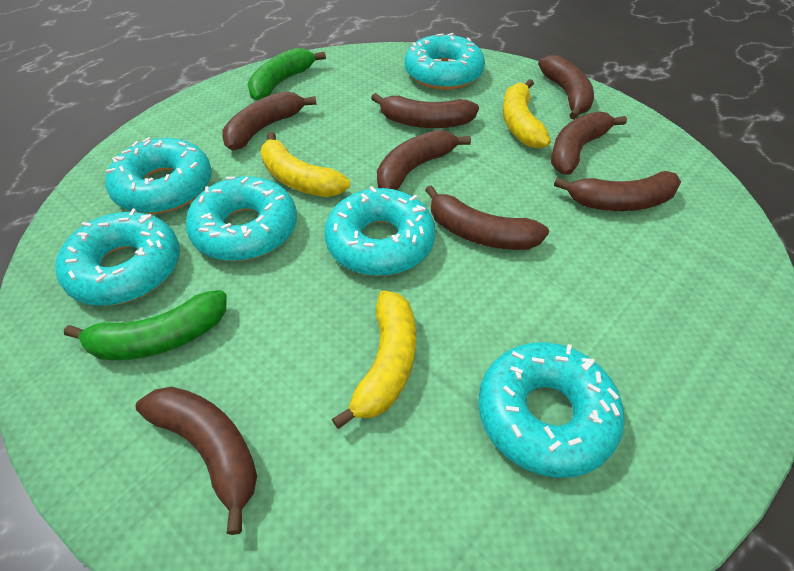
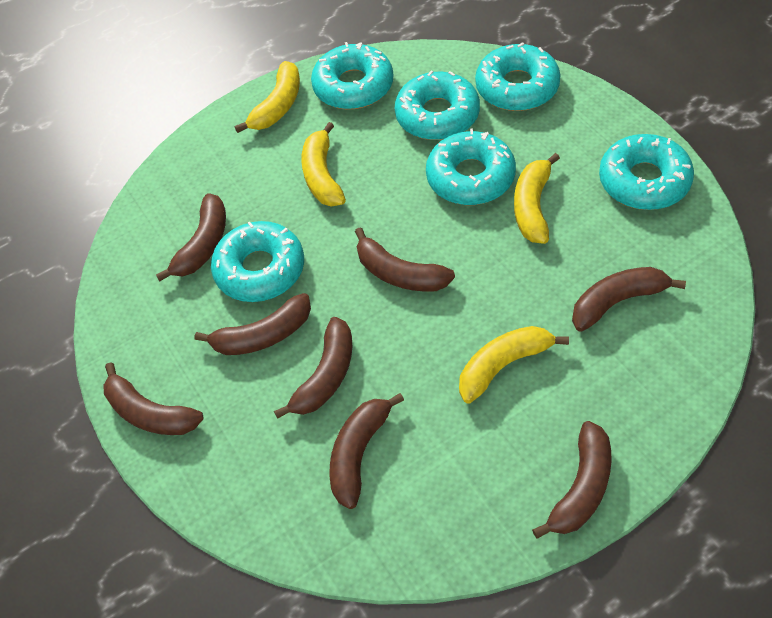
green banana: [64,290,227,360] [247,48,326,101] = 2 -> none = 0
yellow banana: [261,132,350,197] [332,290,416,429] [503,79,551,149] = 3 -> [235,61,300,133] [301,122,346,207] [459,326,569,403] [514,153,560,244] = 4

